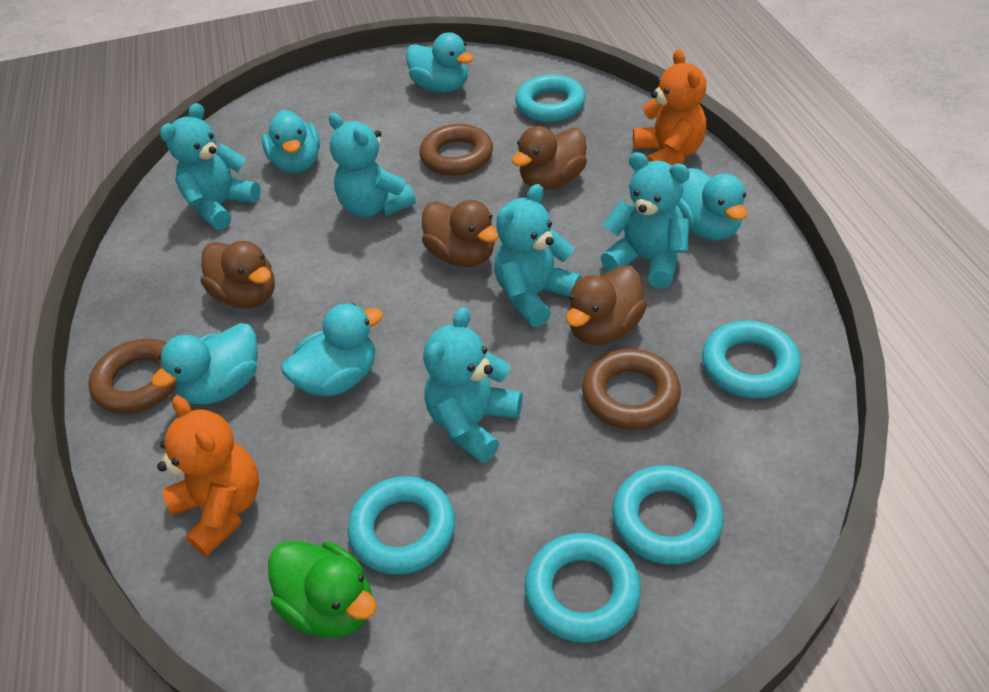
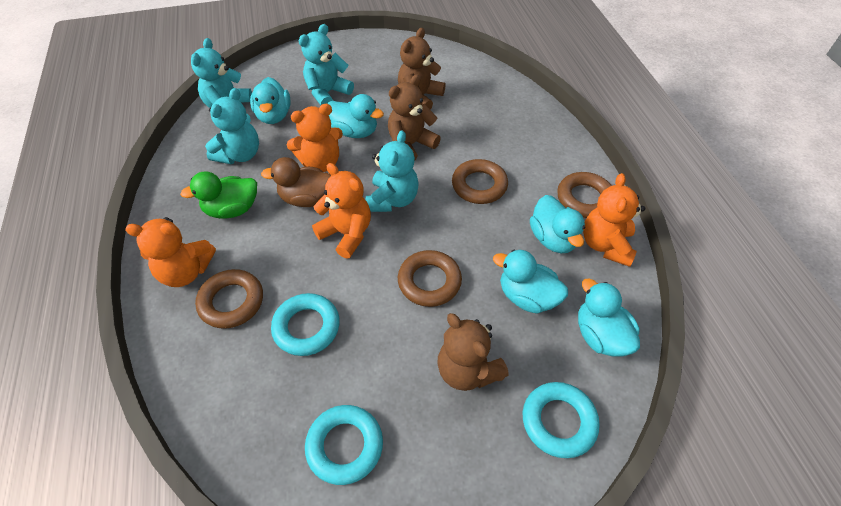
brown duck: [201,241,275,308] [422,200,499,267] [512,126,587,190] [566,266,647,345] = 4 -> [261,157,331,207] = 1
brown ring: [88,339,175,414] [420,124,493,176] [582,349,681,430] = 3 -> [195,269,263,329] [398,250,462,307] [452,159,508,204] [557,172,612,218] = 4
brown teddy bear: none = 0 -> [388,75,441,160] [398,28,446,109] [437,313,509,391] = 3
orange teddy bear: [157,396,259,557] [633,49,706,166] = 2 -> [125,217,216,287] [287,104,343,172] [312,163,371,259] [583,173,645,267] = 4
turquoise ring: [348,476,455,575] [515,74,586,122] [525,533,641,643] [612,465,724,565] [702,321,801,399] = 5 -> [271,293,340,356] [305,405,383,485] [523,382,600,458] = 3
turquoise teddy bear: [160,103,261,230] [329,113,416,217] [423,307,522,463] [494,184,582,327] [601,152,690,289] = 5 -> [191,38,252,108] [205,88,259,164] [299,24,354,105] [366,130,419,212] = 4

